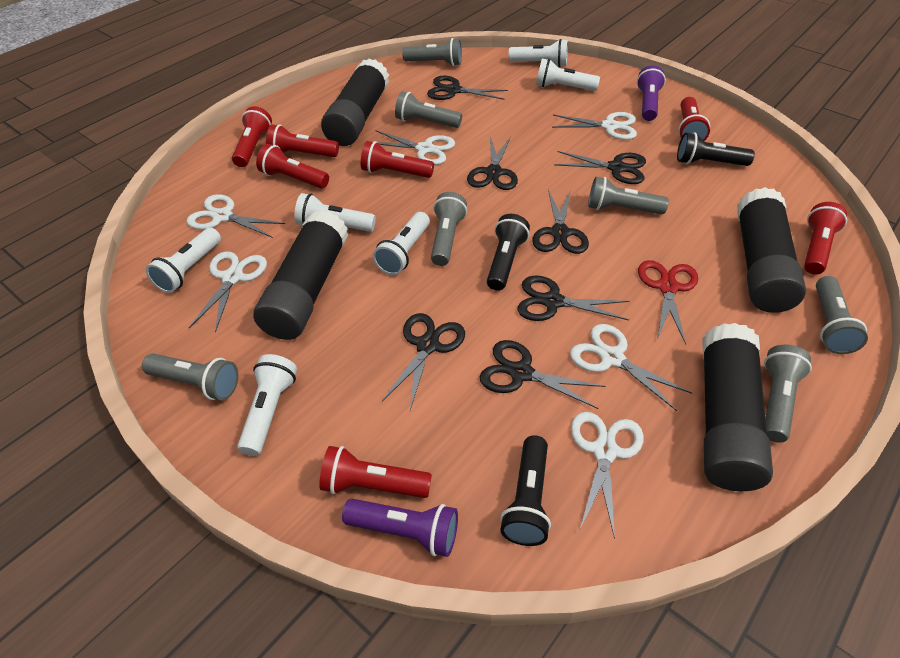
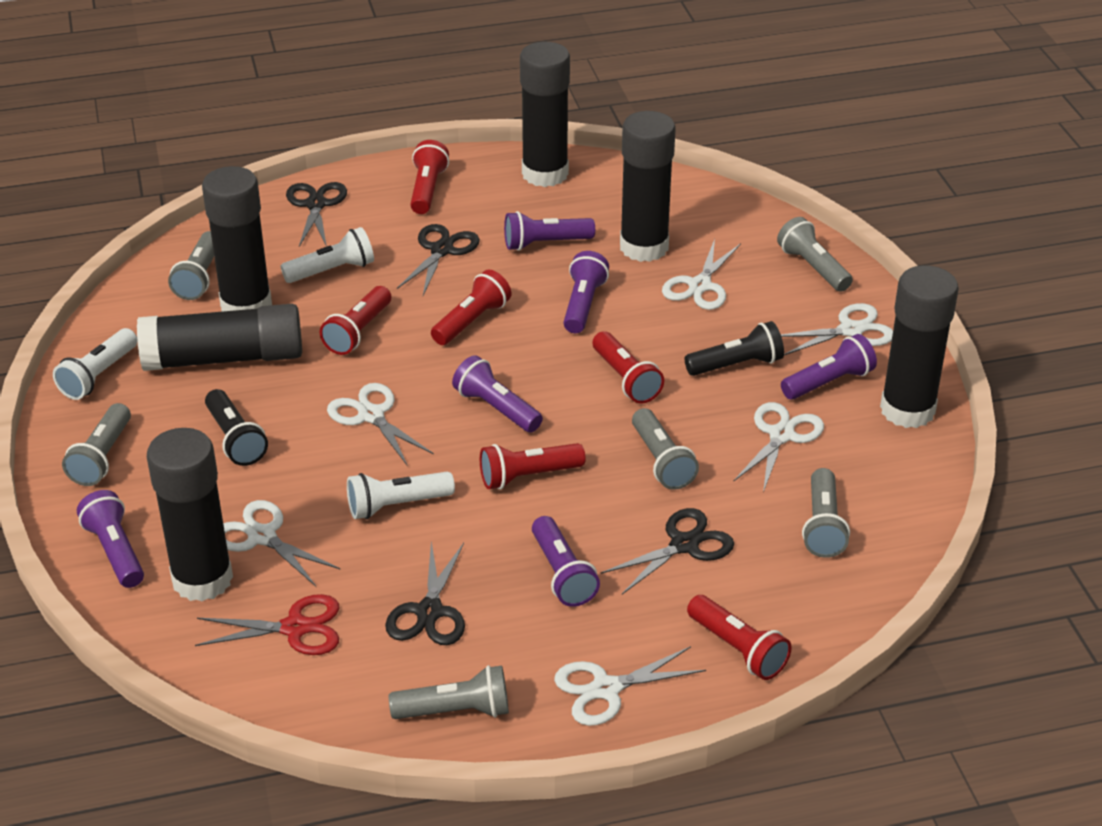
black flashlight: [487,214,530,291] [500,435,551,546] [677,132,755,166] = 3 -> [205,389,268,466] [685,321,784,376] = 2
black glue stick: [253,210,348,340] [321,58,389,146] [702,323,773,491] [737,187,806,313] = 4 -> [137,304,302,371] [147,428,233,602] [202,166,272,312] [520,42,570,187] [620,111,676,262] [880,265,959,428] = 6
black scissors: [382,313,465,410] [427,76,508,100] [467,136,518,190] [479,340,606,409] [517,275,629,321] [532,190,589,254] [554,151,646,184] = 7 -> [286,182,347,247] [385,541,465,645] [397,224,480,296] [601,508,734,594] = 4
grey flashlight: [142,353,239,401] [395,91,462,128] [402,38,462,66] [431,192,467,266] [588,177,669,214] [764,345,812,443] [816,276,868,354] = 7 -> [62,403,131,486] [168,231,214,300] [389,665,509,719] [632,408,699,490] [777,217,853,292] [802,468,850,558] = 6
purple flashlight: [342,499,458,557] [637,65,666,121] = 2 -> [77,490,144,588] [452,355,543,433] [504,211,595,251] [532,516,600,607] [563,251,609,333] [781,334,877,400] = 6
red flashlight: [232,106,272,167] [256,144,329,189] [266,124,339,157] [319,446,432,498] [361,141,434,178] [678,97,710,141] [804,202,847,275] = 7 -> [320,286,391,355] [410,140,449,214] [431,270,511,345] [480,443,586,490] [593,331,664,404] [687,595,792,680] = 6
white flashlight: [146,228,221,293] [237,354,297,456] [295,193,376,232] [373,212,430,275] [508,39,568,67] [536,59,600,91] = 6 -> [53,328,138,400] [281,227,374,283] [347,472,455,519] = 3

